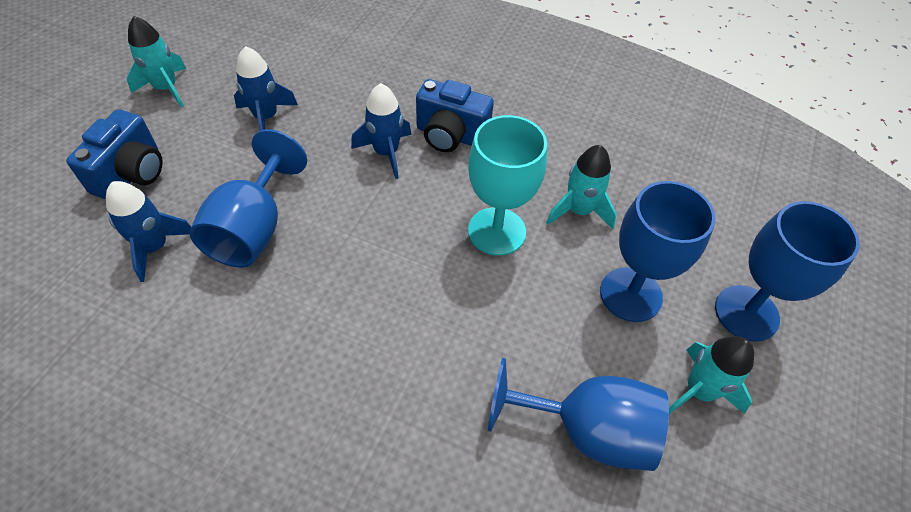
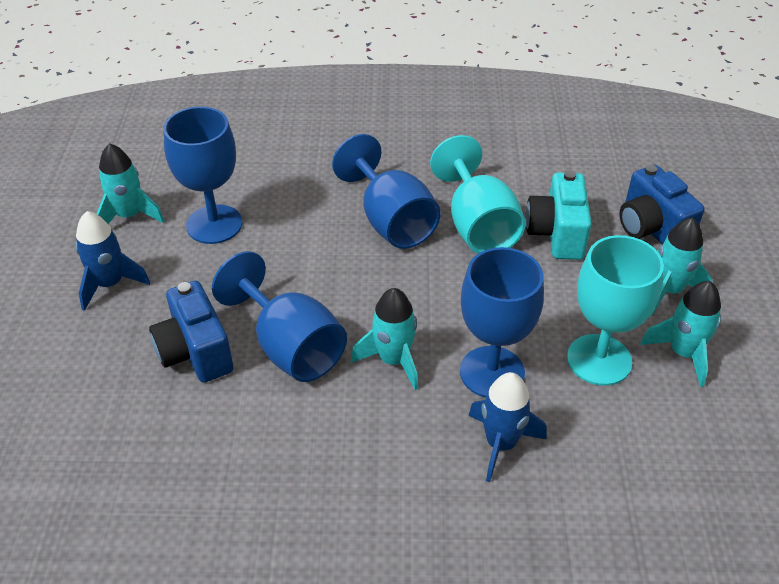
blue rocket: [106,181,191,282] [234,46,298,131] [351,83,412,179] = 3 -> [76,211,150,311] [468,372,546,482] = 2
turquoise camera: none = 0 -> [526,170,592,260] = 1
turquoise goblet: [468,115,547,256] = 1 -> [430,135,526,254] [567,235,664,386] = 2
turquoise rocket: [127,16,187,107] [546,145,617,229] [669,336,754,414] = 3 -> [97,143,164,224] [351,288,418,390] [640,281,721,387] [651,217,712,315] = 4

